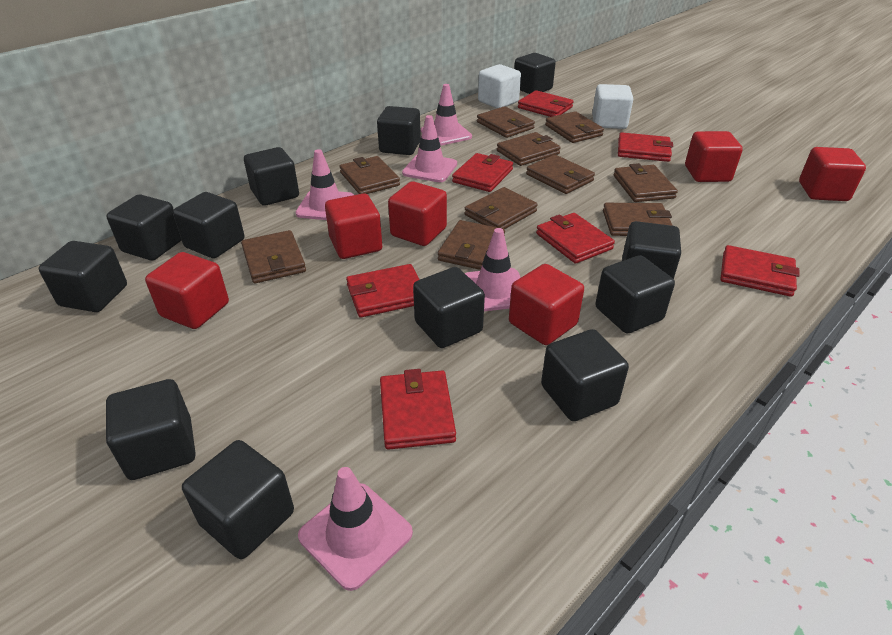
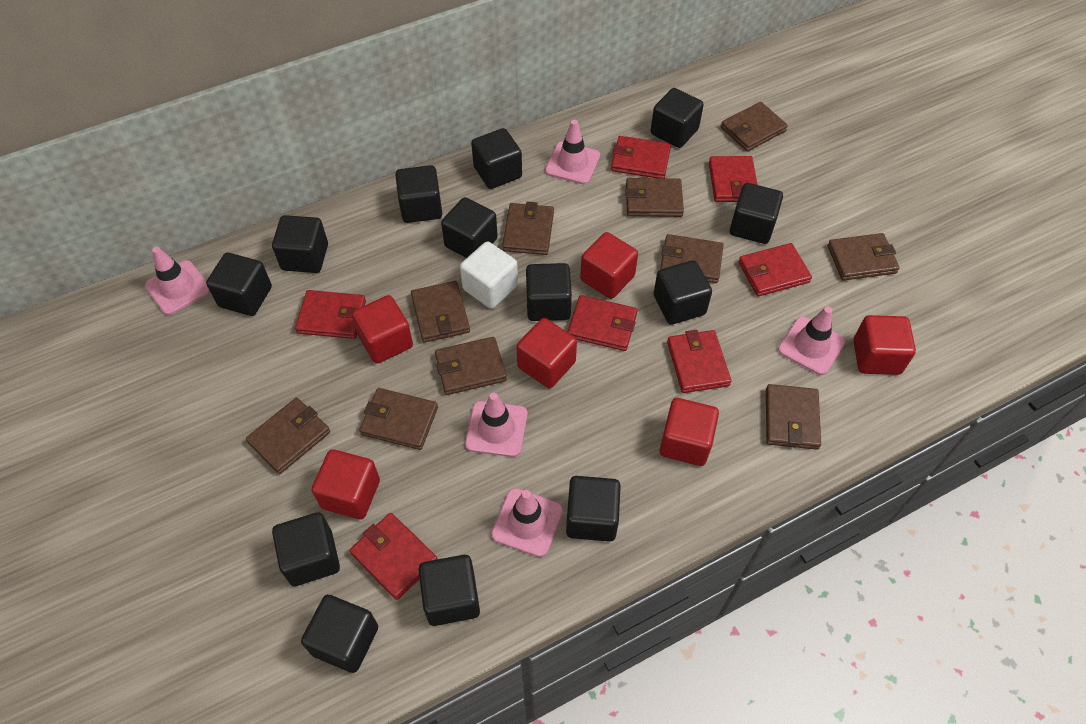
black cube: [39,241,127,312] [106,194,181,260] [106,379,195,480] [173,192,244,258] [182,440,294,559] [244,147,299,206] [377,106,421,155] [413,267,485,348] [514,53,556,94] [541,329,629,421] [595,255,675,334] [622,221,681,279] = 12 -> [206,253,272,316] [272,215,328,273] [272,512,340,586] [301,595,378,673] [395,165,442,223] [418,555,480,626] [441,197,498,258] [471,128,522,189] [526,263,572,321] [566,476,621,542] [651,88,704,148] [654,260,712,325] [730,183,783,244] = 13
white cube: [478,64,521,108] [592,84,633,129] = 2 -> [460,241,518,309] = 1

